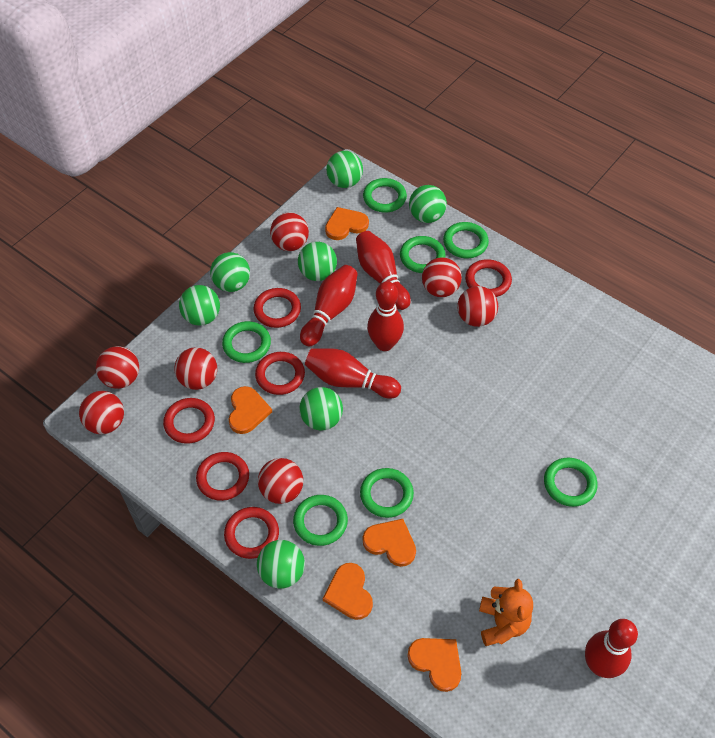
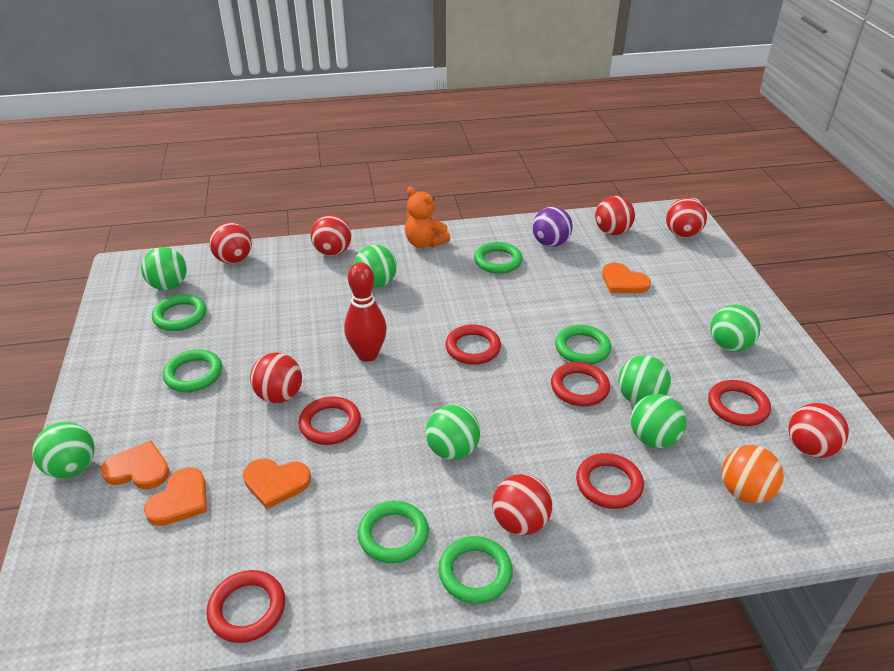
green ring: [222,321,271,363] [293,495,348,546] [360,468,414,518] [363,178,407,212] [400,236,446,273] [443,222,489,258] [544,458,597,507] = 7 -> [152,294,206,331] [163,349,222,392] [358,501,429,563] [438,536,513,604] [474,242,523,274] [555,325,611,364] = 6
orange ball: none = 0 -> [722,445,784,503] = 1
orange heart: [229,386,272,434] [323,563,373,620] [325,207,369,240] [362,519,416,567] [408,638,461,692] = 5 -> [101,440,169,489] [144,467,207,526] [243,458,311,509] [602,262,651,293] = 4
purple ball: none = 0 -> [532,207,573,247] = 1
red bowling pin: [300,265,358,346] [305,348,401,399] [356,231,411,310] [367,281,404,351] [585,619,638,678] = 5 -> [344,262,387,362] = 1

